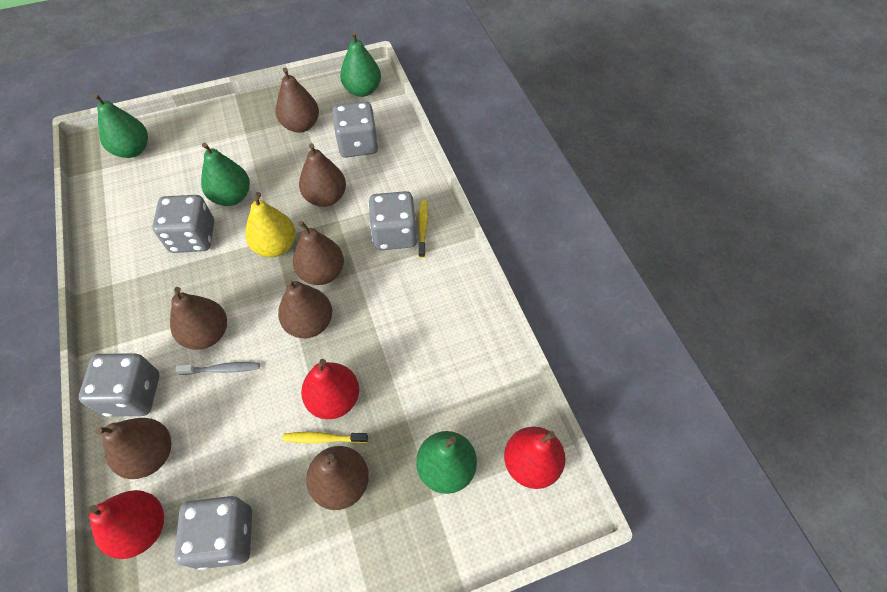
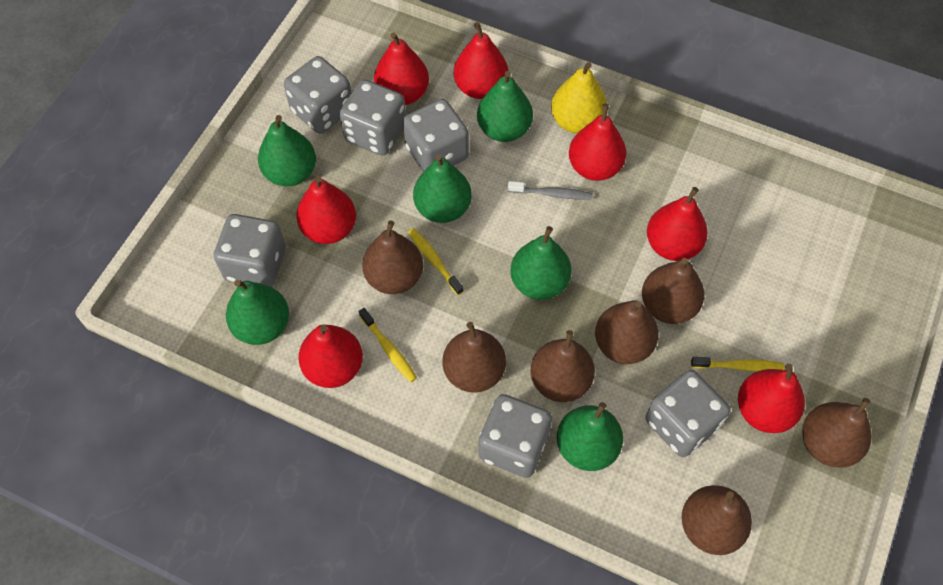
green pear: [93,93,148,158] [201,143,250,206] [340,31,381,97] [416,431,477,494] = 4 -> [226,280,289,345] [258,115,316,186] [413,154,472,223] [477,71,533,142] [510,226,572,300] [557,402,623,471] = 6
grey dice: [79,353,159,417] [152,195,214,253] [174,496,252,570] [332,102,378,158] [368,191,417,250] = 5 -> [214,214,286,287] [284,56,351,134] [340,79,406,156] [403,99,469,172] [479,394,552,478] [645,370,730,457] = 6
red pear: [89,490,164,559] [301,359,359,419] [504,427,566,489] = 3 -> [296,176,356,244] [298,324,363,388] [374,32,429,105] [454,22,508,99] [569,104,627,181] [647,187,708,261] [738,364,805,433] = 7
yellow toothbrush: [283,432,368,443] [418,200,428,258] = 2 -> [359,308,417,382] [408,228,464,295] [691,357,784,372] = 3

